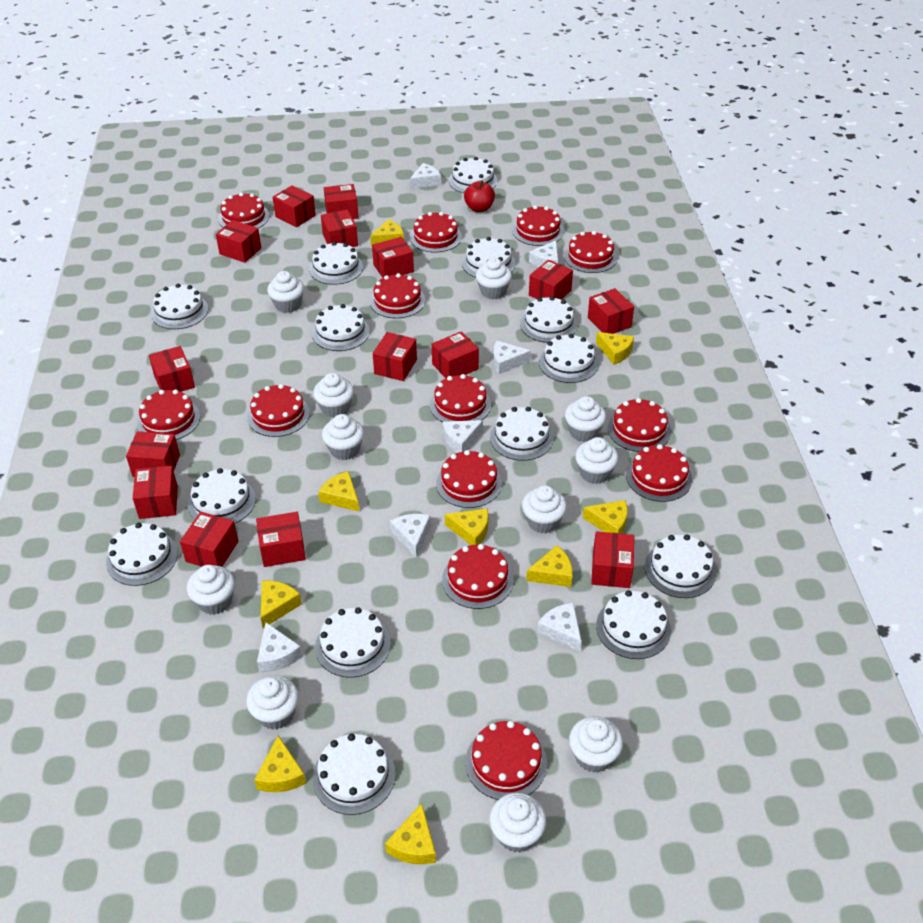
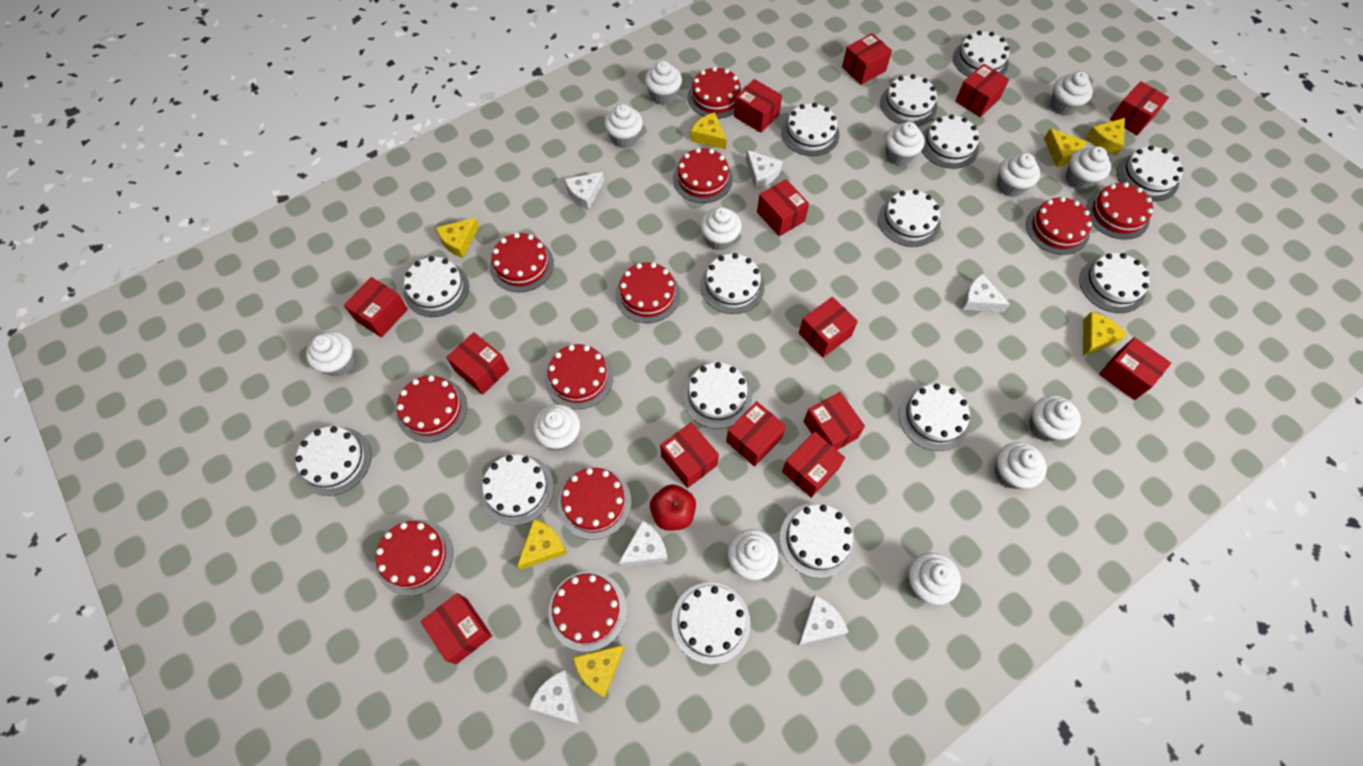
red box: [126,431,180,477] [133,466,178,519] [149,346,195,392] [180,512,238,567] [216,220,261,263] [256,512,306,567] [273,185,316,227] [321,209,358,247] [324,184,359,219] [372,237,414,278] [373,332,417,381] [432,331,479,378] [529,260,573,299] [588,288,634,334] [591,531,634,588] = 15 -> [344,277,408,337] [420,593,492,664] [446,332,509,395] [660,422,719,488] [726,401,786,467] [734,79,782,133] [757,179,809,236] [782,432,845,498] [799,297,858,358] [804,392,865,450] [842,33,892,85] [955,64,1009,117] [1099,337,1171,400] [1110,81,1169,135] = 14
red cake: [137,389,200,440] [218,192,269,228] [247,384,310,437] [370,273,425,318] [410,212,462,253] [430,374,491,422] [436,450,502,508] [442,544,514,609] [465,721,547,800] [512,205,564,246] [564,231,617,273] [608,398,671,452] [626,444,692,502] = 13 -> [376,520,453,596] [397,375,467,442] [490,233,554,292] [545,344,613,409] [548,571,627,652] [558,468,632,540] [615,262,680,323] [673,148,733,203] [688,67,742,119] [1026,197,1092,255] [1086,182,1153,240] = 11
white cake: [106,523,178,586] [151,284,208,329] [188,468,256,524] [309,242,363,285] [312,304,370,351] [313,734,395,815] [315,607,391,677] [449,157,498,193] [462,237,515,277] [490,407,554,461] [520,296,577,343] [539,334,598,383] [596,590,671,659] [645,534,717,598] = 14 -> [295,426,371,496] [404,256,469,317] [480,454,554,526] [672,582,751,664] [683,362,752,429] [700,253,765,314] [780,503,855,578] [781,103,839,156] [878,189,940,247] [880,74,937,126] [899,384,970,451] [921,114,979,169] [953,31,1009,77] [1079,253,1150,313] [1117,146,1183,201] = 15
white cheese: [257,622,302,672] [390,514,431,558] [410,163,441,189] [443,420,483,453] [493,341,531,374] [529,240,558,268] [537,602,582,651] = 7 -> [528,670,581,724] [565,172,604,210] [619,520,668,567] [746,150,783,189] [797,595,848,646] [962,274,1010,312] = 6
white cupcake: [187,565,235,615] [246,675,299,730] [267,271,304,313] [313,373,354,418] [322,414,364,460] [476,258,512,299] [490,793,546,853] [522,485,567,533] [565,396,606,442] [569,716,623,773] [575,437,618,484] = 11 -> [306,331,355,377] [533,404,580,451] [604,104,643,148] [645,61,682,105] [700,207,742,251] [727,529,778,580] [885,122,925,166] [909,552,961,605] [995,442,1047,489] [997,153,1040,197] [1029,395,1081,442] [1050,71,1093,116] [1066,146,1111,190] = 13
yellow cheese: [254,736,306,792] [261,581,302,628] [318,471,359,511] [370,219,404,246] [385,803,436,864] [445,508,488,545] [526,545,573,587] [583,500,628,534] [596,332,634,365] = 9 -> [436,218,479,258] [517,519,567,570] [573,645,625,698] [690,112,727,149] [1044,128,1087,167] [1083,312,1127,356] [1086,118,1125,155] = 7

